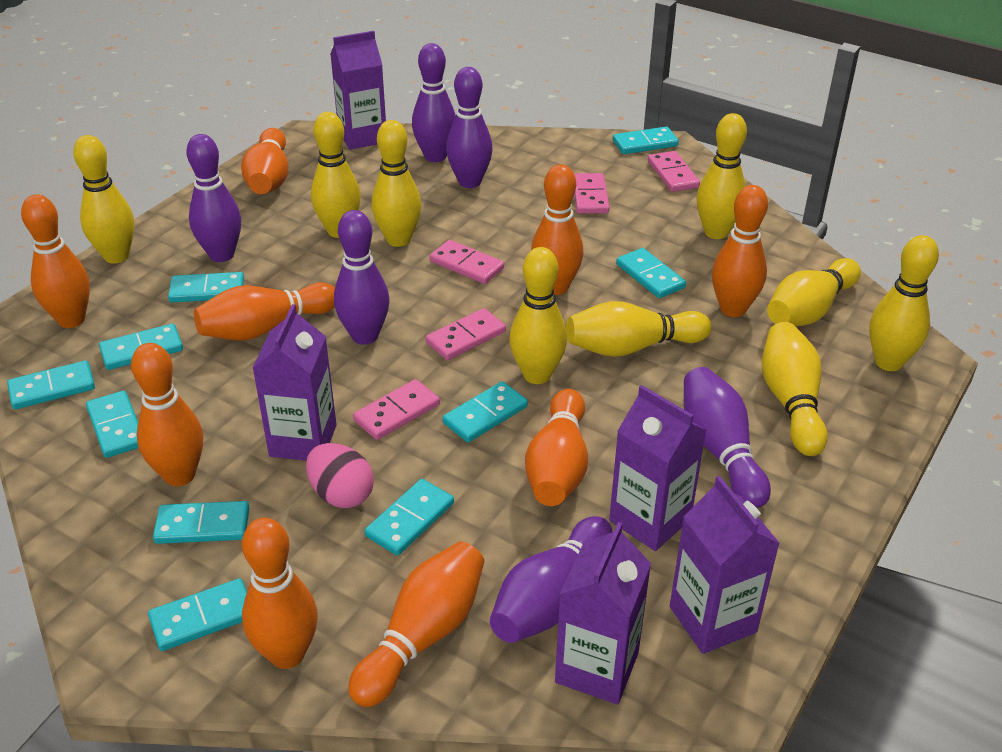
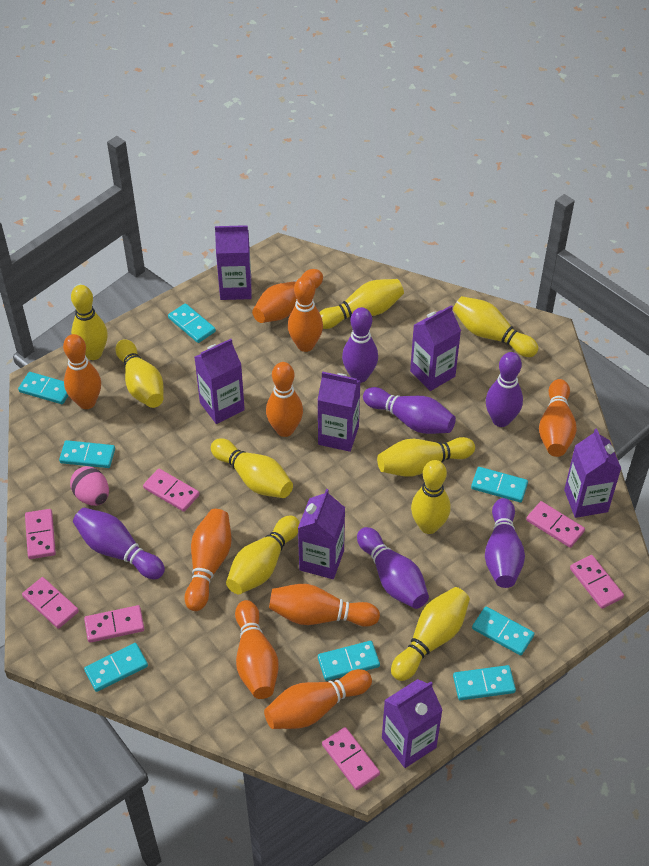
pink domino: [353,379,440,440] [426,308,506,360] [430,240,504,284] [574,173,610,214] [648,151,700,192] = 5 -> [22,577,79,629] [25,509,56,559] [84,605,144,643] [143,469,200,512] [322,727,380,790] [526,501,585,548] [570,555,624,609] = 7
purple carton: [253,304,337,461] [330,31,386,150] [555,522,651,704] [609,385,706,551] [670,476,780,654] = 5 -> [194,339,245,424] [215,225,251,300] [298,489,345,579] [318,371,361,452] [382,679,443,768] [410,305,461,391] [564,428,621,518] = 7
turquoise domino: [7,360,95,410] [86,391,138,458] [99,324,183,370] [148,578,247,651] [153,501,249,544] [168,272,244,303] [365,479,454,556] [443,381,528,442] [613,127,679,154] [616,248,686,298] = 10 -> [18,372,68,404] [59,440,115,468] [84,643,148,692] [168,303,216,343] [318,641,380,681] [453,665,516,700] [471,467,528,502] [472,606,535,656] = 8

